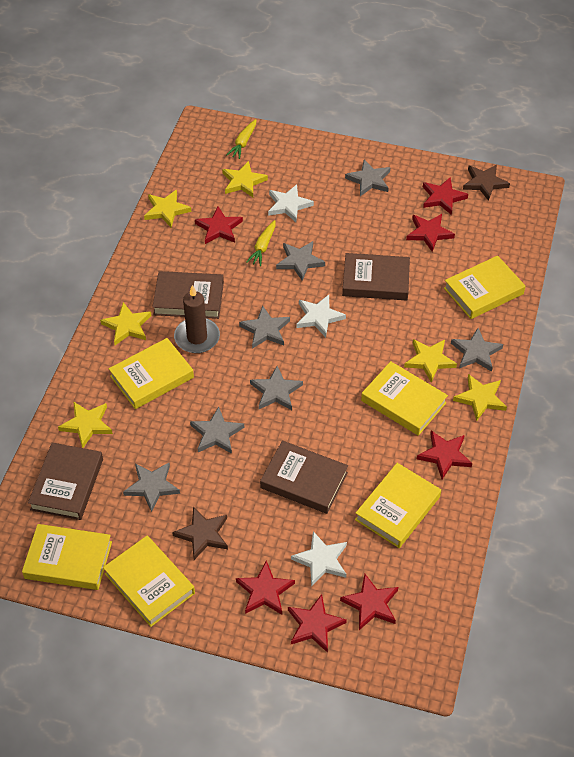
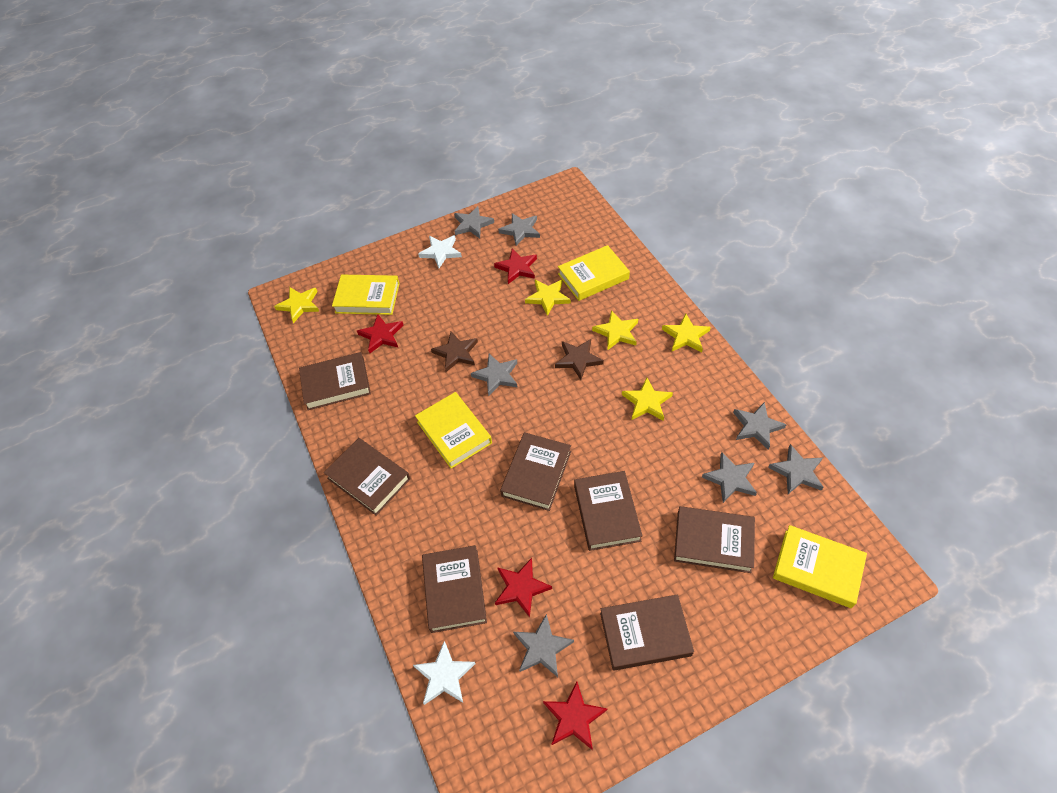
brown book: [28,443,103,520] [152,271,224,319] [260,440,348,514] [342,253,410,300] = 4 -> [299,352,371,410] [324,438,410,516] [422,545,487,633] [500,432,571,511] [574,471,643,551] [600,594,694,671] [674,506,755,573] = 7
brown candle: [174,285,220,353] = 1 -> none = 0
red star: [195,207,243,244] [236,561,295,615] [288,594,347,653] [340,574,398,630] [406,214,455,252] [417,431,472,479] [423,178,468,215] = 7 -> [357,314,403,353] [494,249,537,284] [495,558,552,617] [543,681,607,750] = 4
white star: [268,184,314,222] [291,531,347,586] [296,295,346,337] = 3 -> [413,641,475,705] [418,235,462,268] = 2
yellow book: [22,524,112,590] [103,536,195,627] [109,338,194,409] [355,463,441,548] [361,361,448,436] [444,256,526,319] = 6 -> [332,275,400,315] [415,392,492,469] [558,245,630,301] [773,525,867,608] = 4
yellow carrot: [226,119,256,159] [246,220,276,266] = 2 -> none = 0
yellow star: [58,401,113,448] [100,302,152,345] [144,190,191,228] [222,161,268,197] [404,339,457,383] [453,374,507,421] = 6 -> [274,287,320,323] [525,280,571,316] [592,310,638,351] [622,378,673,421] [662,314,711,353] = 5

